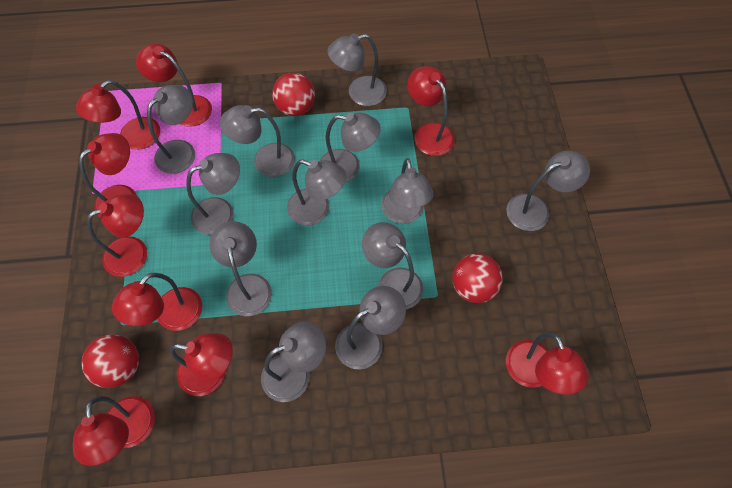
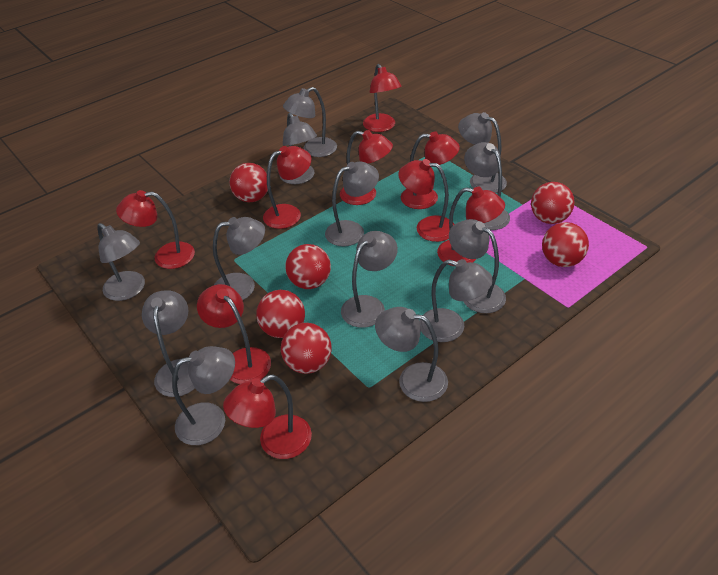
grey lamp: [147,85,195,174] [186,153,240,235] [209,221,272,316] [220,105,295,177] [261,322,326,402] [287,160,346,226] [320,113,381,183] [327,33,387,106] [335,286,406,370] [362,222,423,309] [381,158,433,224] [506,151,590,231] = 12 -> [98,223,145,301] [142,291,195,397] [172,346,235,445] [213,217,265,300] [279,113,317,184] [283,87,337,157] [325,162,379,246] [341,231,398,328] [375,307,448,402] [420,259,493,342] [449,219,506,313] [458,112,507,193] [464,142,510,230] = 13
red ball: [82,334,139,388] [272,73,315,116] [452,254,503,303] = 3 -> [229,163,268,202] [256,290,305,338] [281,323,332,374] [285,244,331,289] [531,182,575,224] [542,222,589,267] = 6

